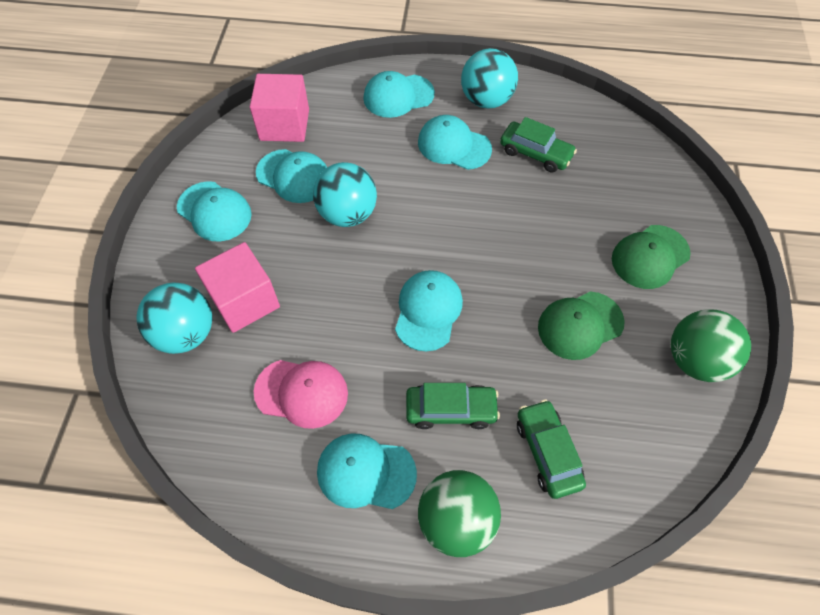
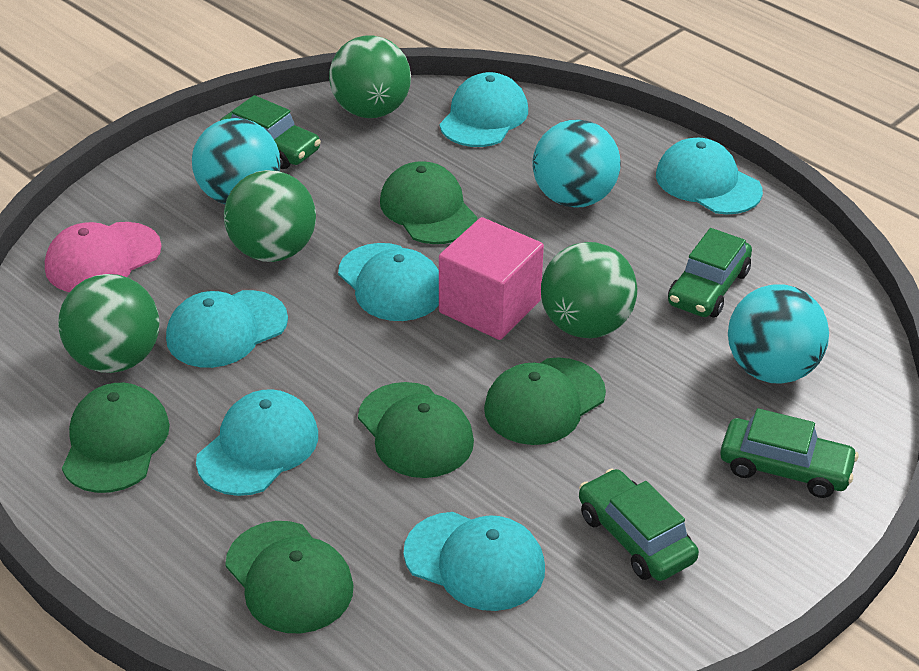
green ball: [418,470,501,557] [671,309,751,382] = 2 -> [58,274,159,373] [224,170,316,262] [329,35,411,118] [541,242,637,338] = 4
green cap: [538,291,625,360] [612,225,691,289] = 2 -> [62,383,170,493] [225,521,354,633] [358,382,474,478] [380,161,477,244] [484,358,606,445] = 5
green car: [406,383,500,429] [500,117,577,173] [517,399,586,499] = 3 -> [220,95,321,169] [579,469,699,581] [668,228,752,317] [720,408,859,498] = 4
pink cube: [195,242,280,333] [250,74,309,142] = 2 -> [439,217,544,340] = 1

